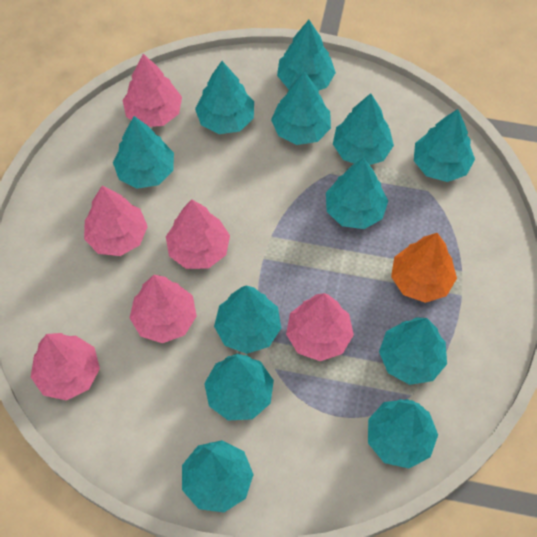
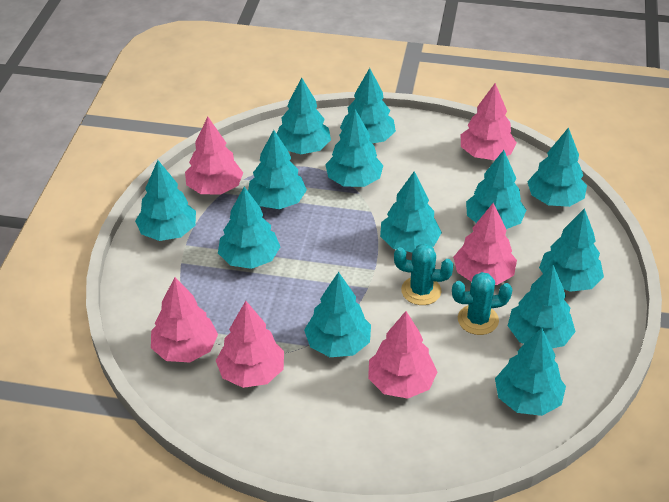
orange tree: [391,233,457,303] = 1 -> none = 0
turquoise cactus: none = 0 -> [394,244,454,305] [452,272,512,335] = 2
turquoise tree: [113,116,174,189] [182,440,254,512] [195,61,254,134] [204,354,274,421] [214,285,281,354] [271,71,331,145] [277,20,336,90] [326,158,388,229] [333,93,394,165] [368,399,438,469] [379,317,447,385] [414,109,475,182] = 12 -> [135,160,196,241] [218,187,280,269] [248,130,307,209] [277,77,331,154] [304,272,371,357] [325,109,383,187] [340,68,396,143] [380,171,442,252] [466,150,526,229] [495,328,566,416] [508,265,576,348] [527,127,587,207] [539,208,604,292] = 13

